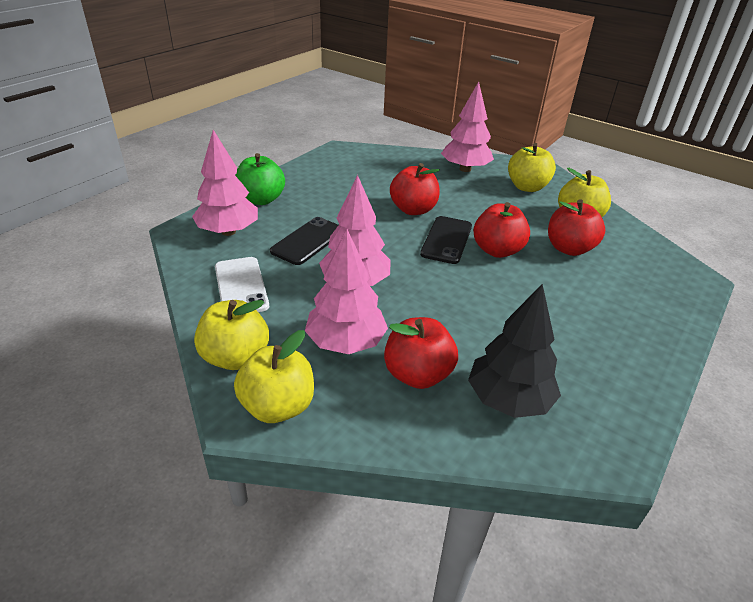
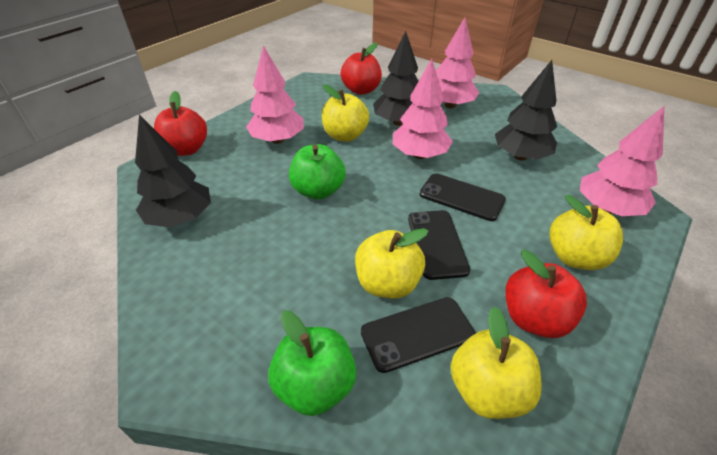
black phone: [270,217,338,265] [420,216,472,264] = 2 -> [361,297,475,373] [408,210,470,280] [420,173,506,221] = 3
black tree: [468,284,561,418] = 1 -> [135,115,211,228] [373,31,418,126] [495,60,557,161] = 3
green apple: [235,153,285,205] = 1 -> [268,310,356,416] [289,144,346,200] = 2
red apple: [384,317,458,389] [390,163,440,215] [473,202,530,258] [548,199,605,256] = 4 -> [154,91,207,156] [340,42,382,95] [506,250,587,338] = 3
white phone: [215,257,269,312] = 1 -> none = 0

